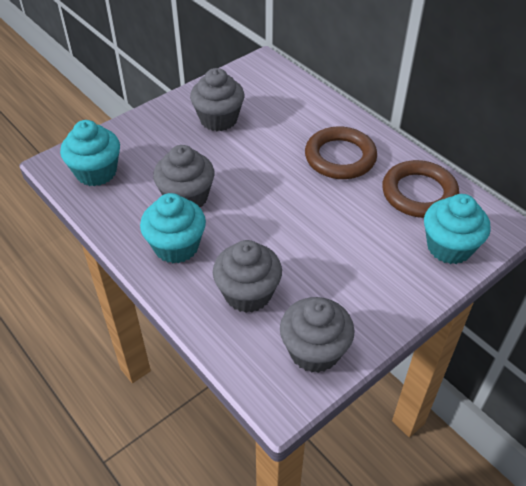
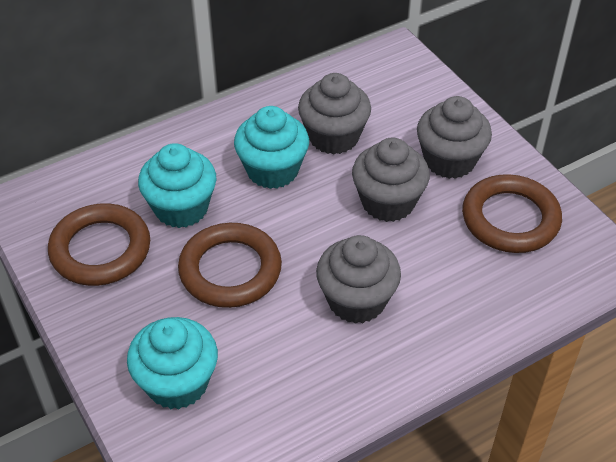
brown ring: [305,126,377,179] [382,160,459,218] = 2 -> [48,203,150,286] [178,223,282,308] [462,174,562,253] = 3

